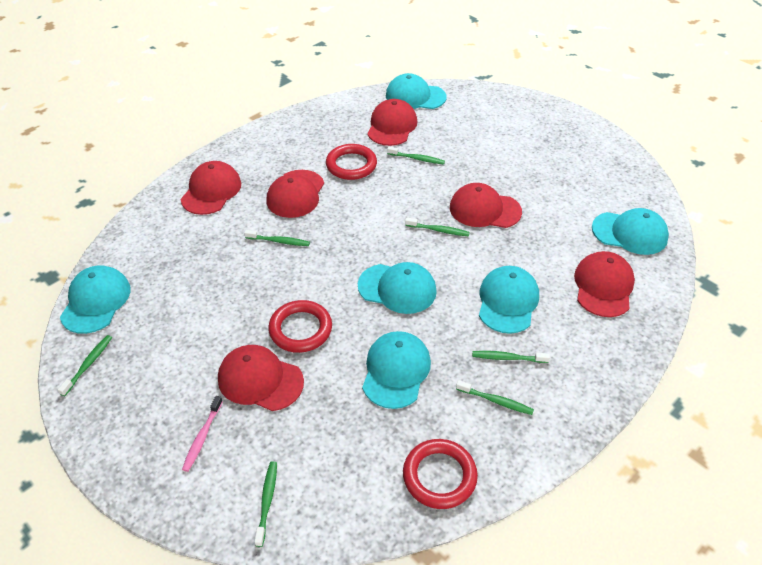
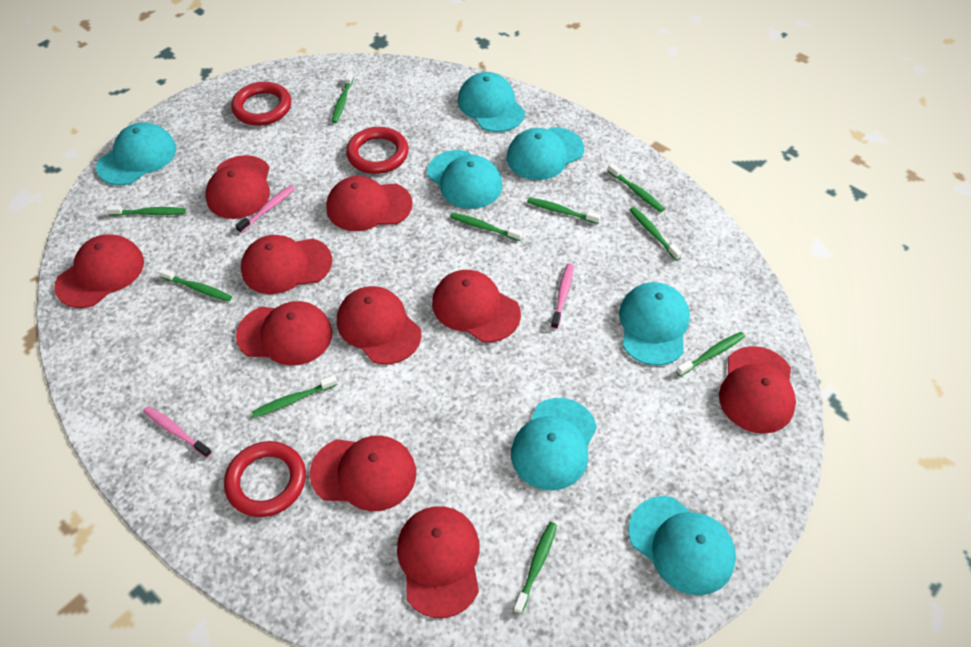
green toothbrush: [58,335,112,396] [244,230,310,246] [254,461,277,547] [387,146,445,164] [405,217,470,236] [456,380,534,415] [472,351,550,363] = 7 -> [106,205,186,216] [158,268,232,301] [252,375,338,418] [331,72,354,123] [450,213,522,241] [513,522,557,614] [527,197,601,224] [608,163,665,212] [630,207,682,261] [676,332,745,376] = 10
pink toothbrush: [182,396,223,472] = 1 -> [143,406,212,458] [235,185,295,233] [551,264,573,329] = 3
red cap: [181,161,241,215] [218,345,304,411] [267,170,324,218] [367,99,417,146] [450,183,522,228] [574,251,635,317] = 6 -> [54,234,144,308] [205,155,270,219] [236,301,332,366] [241,235,332,294] [310,435,416,511] [326,176,413,231] [337,286,421,364] [397,506,480,618] [432,270,521,342] [719,346,796,434] = 10
turquoise cap: [60,266,131,334] [358,262,437,314] [362,331,431,409] [386,73,446,109] [479,266,539,334] [592,208,669,255] = 6 -> [96,122,176,185] [427,150,502,209] [458,72,525,132] [507,127,584,180] [511,398,597,490] [619,282,690,365] [628,496,736,595] = 7

